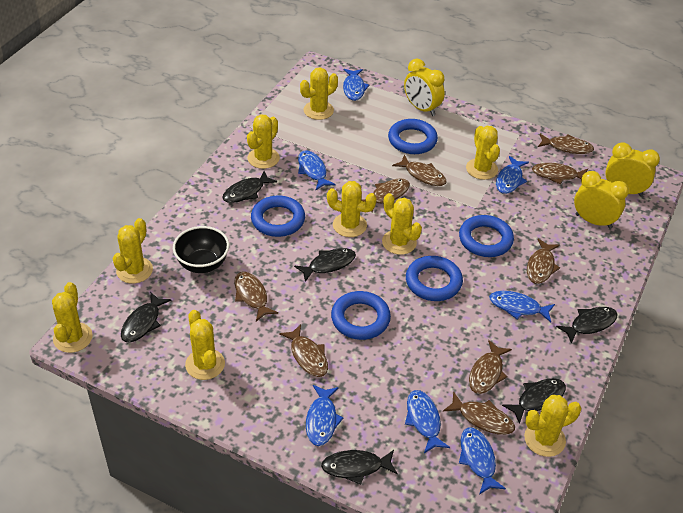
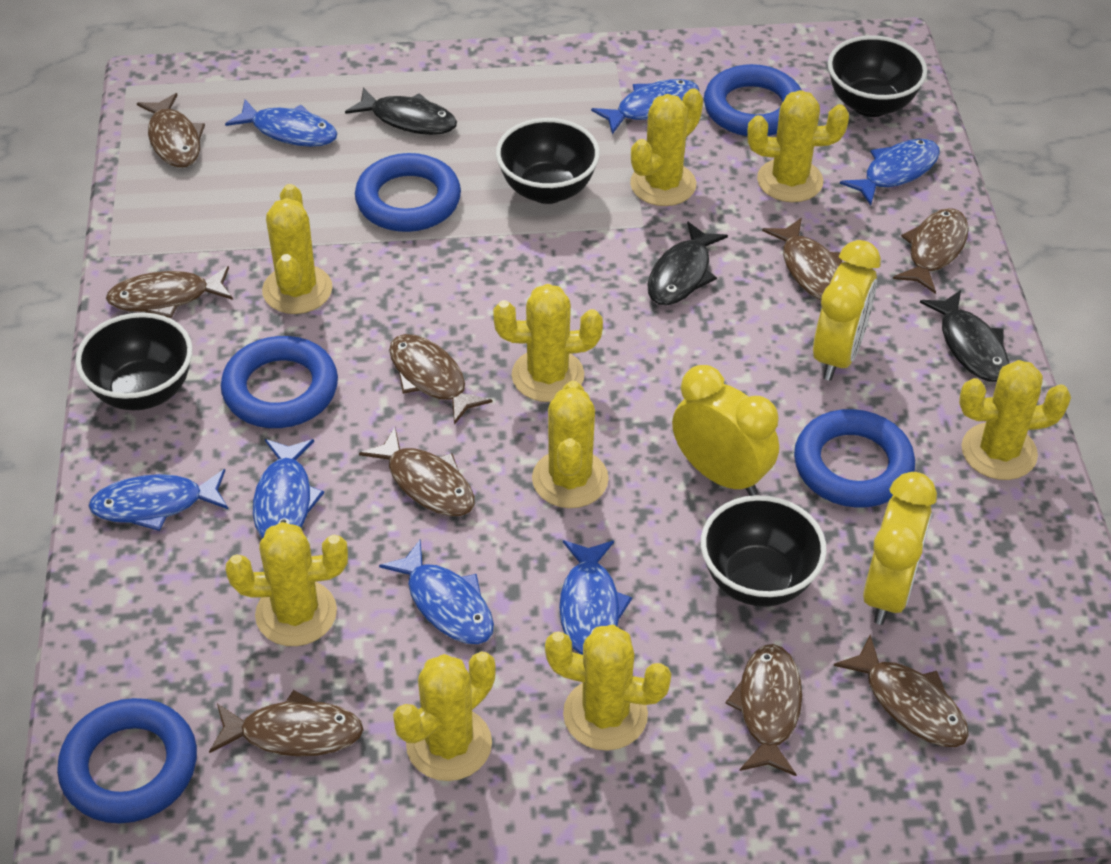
black bowl: [173,226,229,273] = 1 -> [76,313,193,410] [496,118,600,204] [701,495,827,607] [828,35,927,117] = 4
black fish: [121,292,171,343] [222,171,277,203] [294,248,356,282] [321,450,398,485] [502,378,566,424] [556,307,618,344] = 6 -> [345,87,457,135] [647,222,728,306] [920,290,1009,382] = 3

